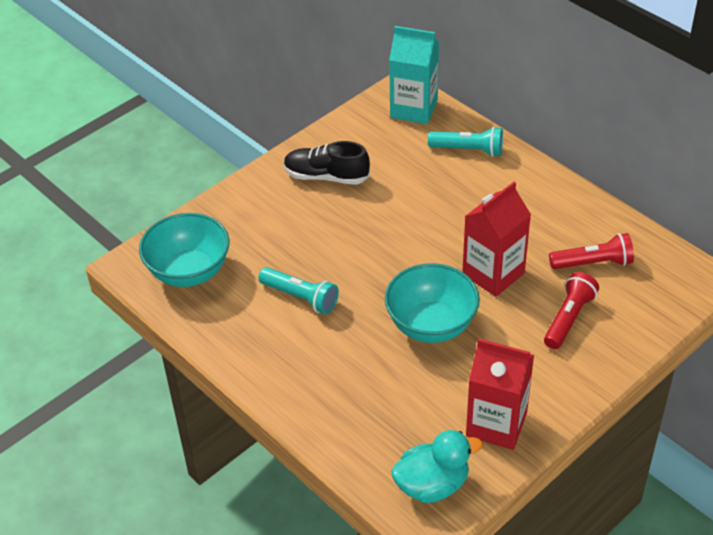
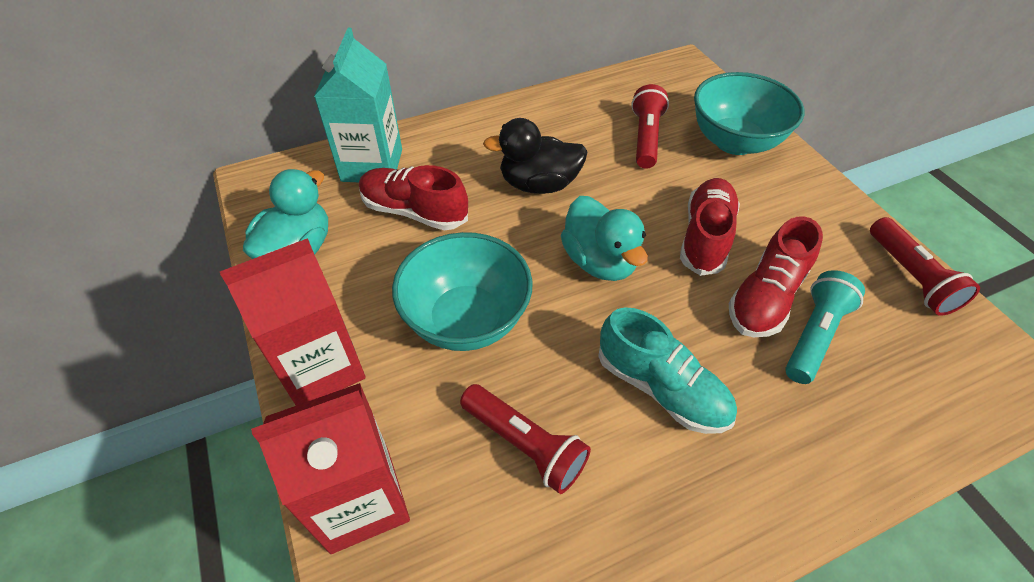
black duck: none = 0 -> [483,118,588,194] = 1
black shoe: [284,141,370,185] = 1 -> none = 0
red flashlight: [544,272,599,349] [549,233,634,269] = 2 -> [460,384,591,494] [631,84,669,169] [870,217,980,316] = 3
red shoe: none = 0 -> [359,165,468,231] [680,178,740,276] [729,216,823,337] = 3
turquoise duck: [391,430,483,503] = 1 -> [243,169,328,259] [561,196,648,281] = 2
turquoise flashlight: [258,267,339,314] [428,127,503,157] = 2 -> [785,270,865,384] = 1
turquoise shoe: none = 0 -> [598,307,737,434] = 1

